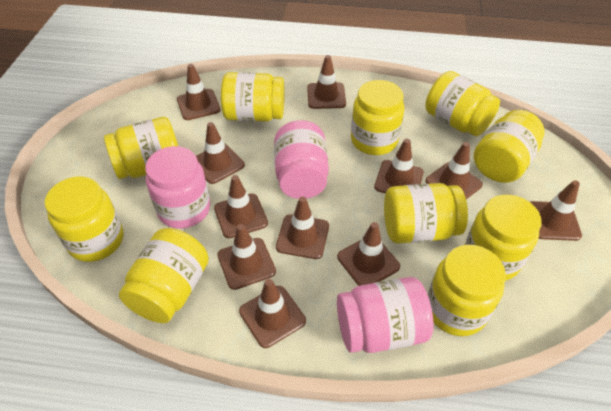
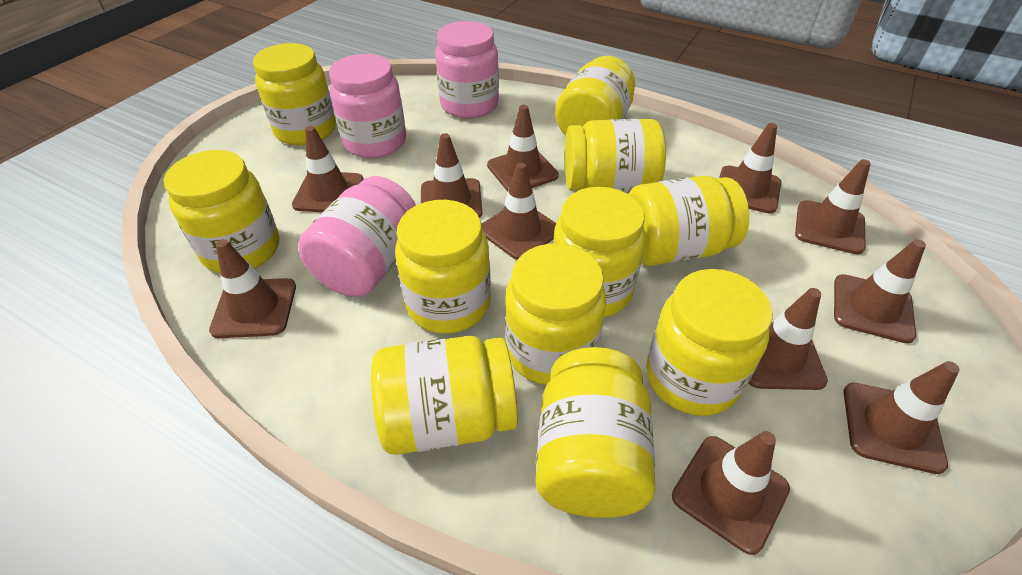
yellow jar: [45,176,123,262] [104,117,178,179] [119,228,209,323] [221,72,285,122] [351,80,405,155] [384,183,468,244] [425,71,500,136] [428,245,506,336] [465,195,541,281] [474,110,545,183] = 10 -> [164,150,279,273] [253,43,336,145] [371,336,518,455] [395,200,491,334] [505,243,606,385] [535,347,656,518] [553,187,646,317] [555,56,635,136] [565,119,666,194] [629,176,749,266] [646,269,773,416] = 11

